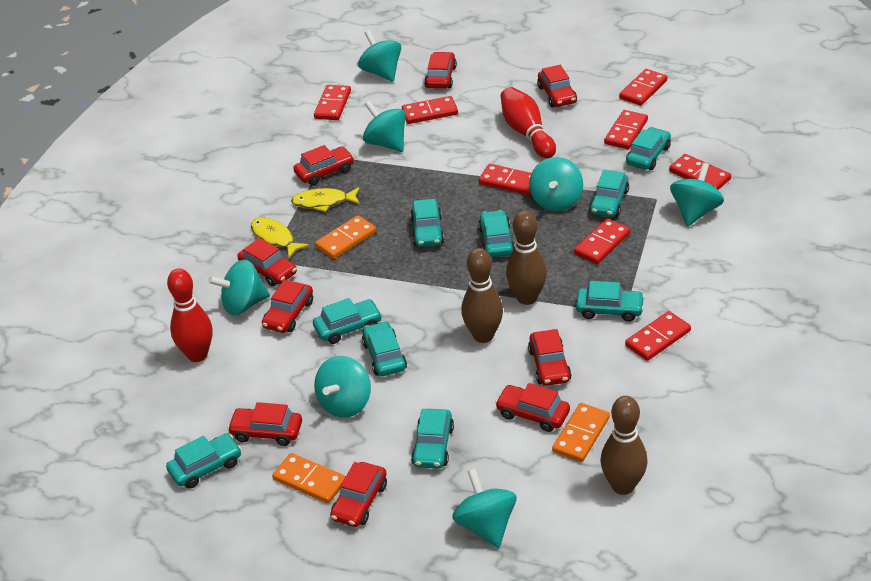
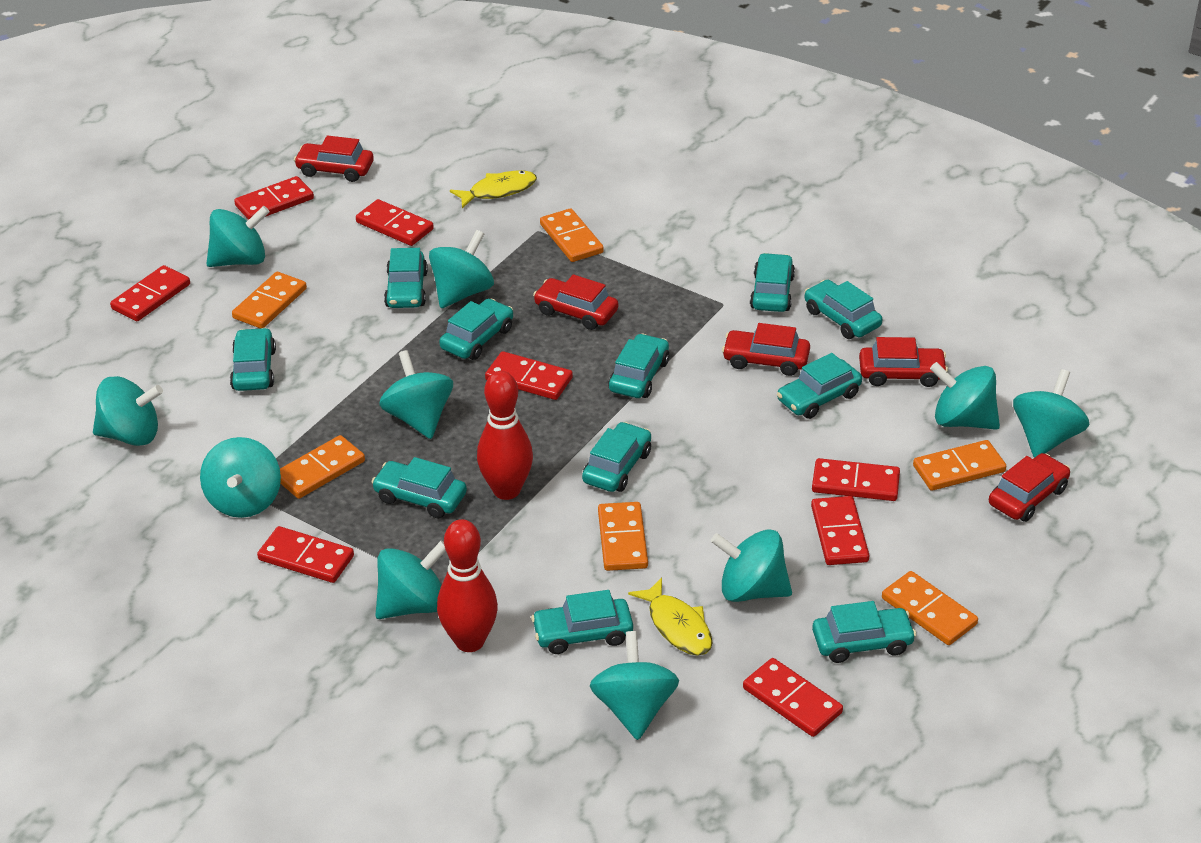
brown bowling pin: [461,248,503,343] [506,211,547,305] [600,396,648,495] = 3 -> none = 0
orange domino: [272,453,346,503] [315,215,376,259] [552,403,610,462] = 3 -> [232,272,307,329] [280,435,365,499] [540,208,604,262] [598,502,648,571] [882,571,978,645] [913,440,1006,491] = 6
red car: [227,402,302,446] [237,238,297,287] [262,279,313,333] [293,145,354,185] [330,462,387,527] [425,52,457,89] [495,383,570,432] [528,329,572,386] [537,65,577,107] = 9 -> [294,135,374,182] [533,274,618,330] [722,323,810,376] [859,337,948,387] [989,453,1070,522] = 5
turquoise car: [166,433,241,488] [313,298,382,344] [362,321,407,376] [410,199,444,247] [411,409,454,469] [478,210,514,257] [576,281,645,322] [589,169,629,217] [626,127,671,170] = 9 -> [230,328,276,391] [372,457,467,519] [384,248,428,308] [439,299,513,360] [531,590,633,654] [582,422,651,492] [608,334,670,398] [750,253,795,312] [777,353,862,419] [805,280,882,339] [812,601,916,663] = 11
turquoise spinning top: [208,259,270,315] [314,356,371,418] [358,30,401,82] [363,100,406,152] [452,469,517,548] [529,157,583,211] [670,163,724,226] = 7 -> [93,376,163,446] [200,437,281,518] [206,206,270,267] [375,541,446,619] [379,350,453,439] [429,230,494,308] [589,631,679,740] [711,529,792,602] [930,362,1000,430] [1013,369,1089,458] = 10

